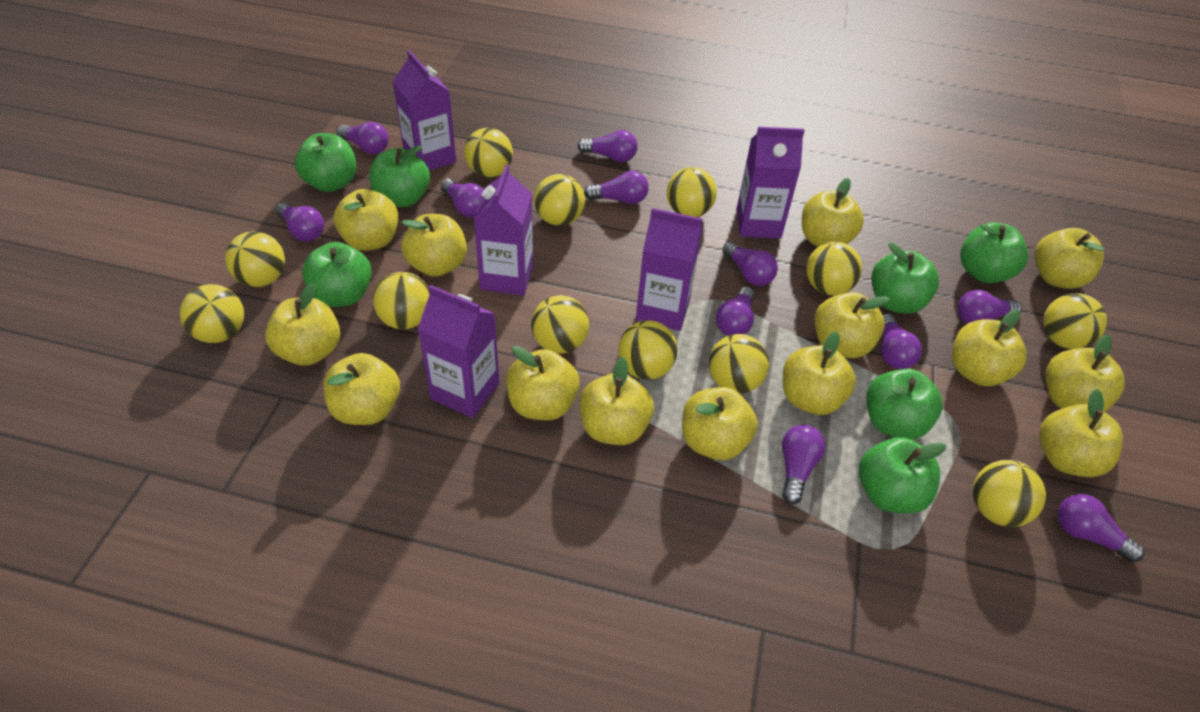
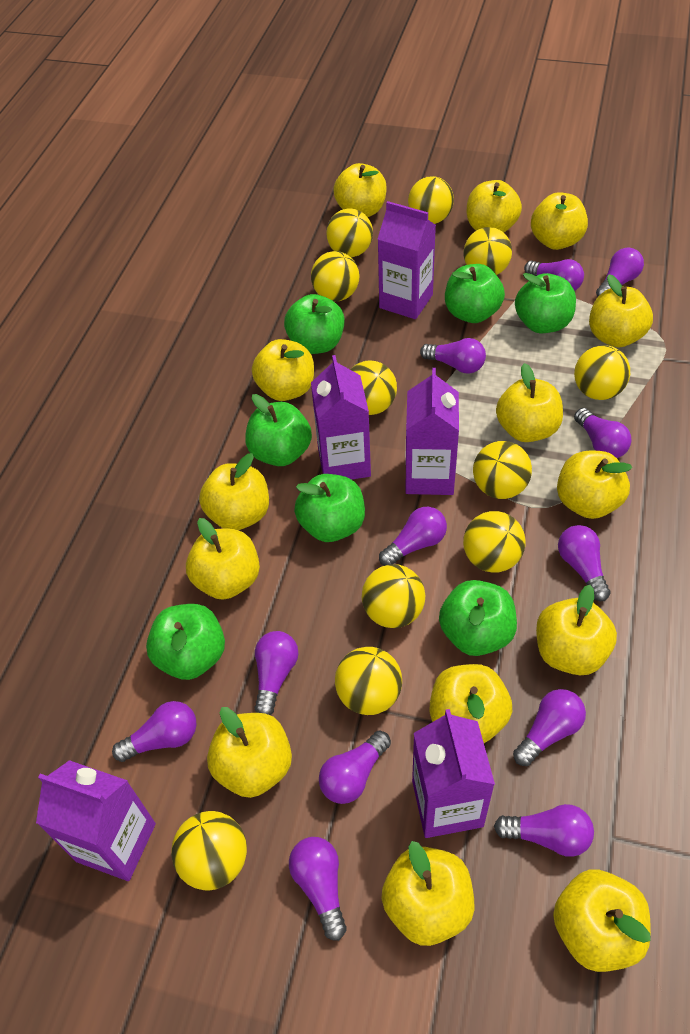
purple light bulb: [276,202,324,242] [336,122,389,154] [440,179,484,217] [578,130,638,162] [584,171,649,204] [716,287,755,336] [722,241,778,286] [782,425,826,504] [881,313,922,369] [957,290,1022,324] [1058,494,1144,563] = 11 -> [112,701,197,762] [254,631,298,715] [289,837,347,941] [319,730,391,804] [379,507,447,566] [420,338,486,374] [494,804,594,857] [513,689,586,766] [524,259,584,291] [558,525,610,601] [574,408,631,458] [596,248,644,297] = 12
yellow ball: [180,284,244,343] [225,231,285,287] [373,272,430,329] [464,128,513,177] [531,295,589,354] [534,174,585,226] [618,320,678,380] [667,167,717,217] [709,334,769,394] [806,241,862,296] [973,460,1046,527] [1043,293,1107,349] = 12 -> [171,811,247,890] [311,251,359,301] [326,208,373,257] [335,647,402,715] [350,360,397,415] [362,564,425,628] [408,176,454,224] [463,227,512,275] [463,511,526,573] [473,441,532,499] [574,345,630,400] = 11

